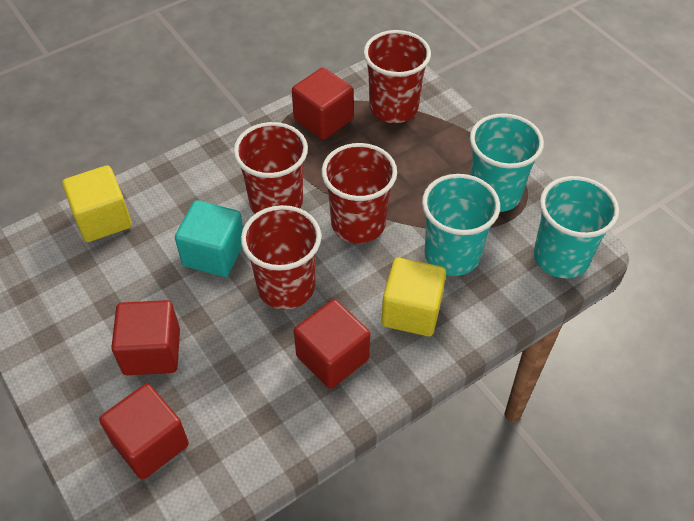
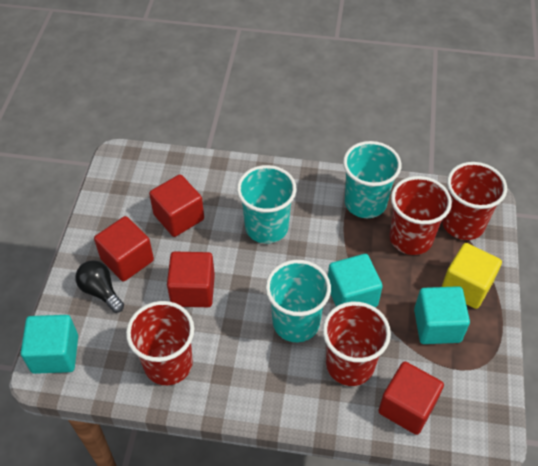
black light bulb: none = 0 -> [75,260,124,313] = 1
turquoise cube: [175,200,243,277] = 1 -> [21,315,78,374] [328,254,383,307] [414,286,470,344] = 3
yellow cube: [62,165,132,242] [381,258,446,336] = 2 -> [442,243,502,309] = 1

